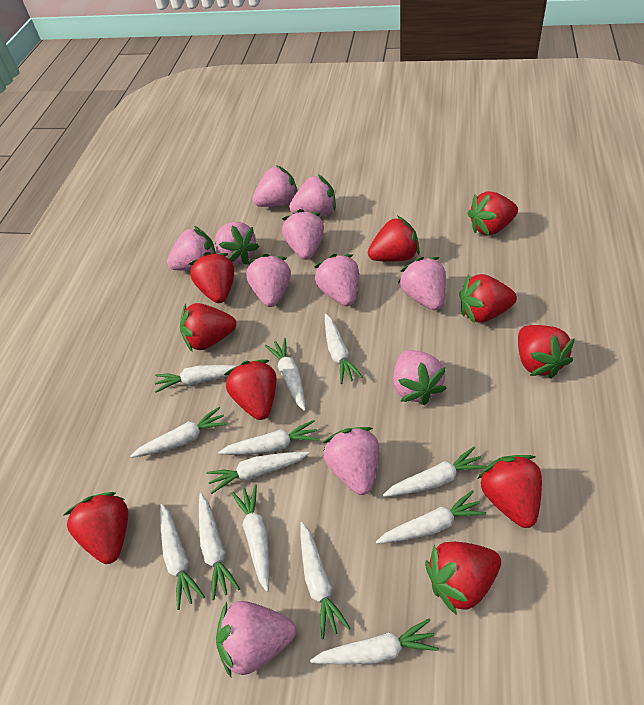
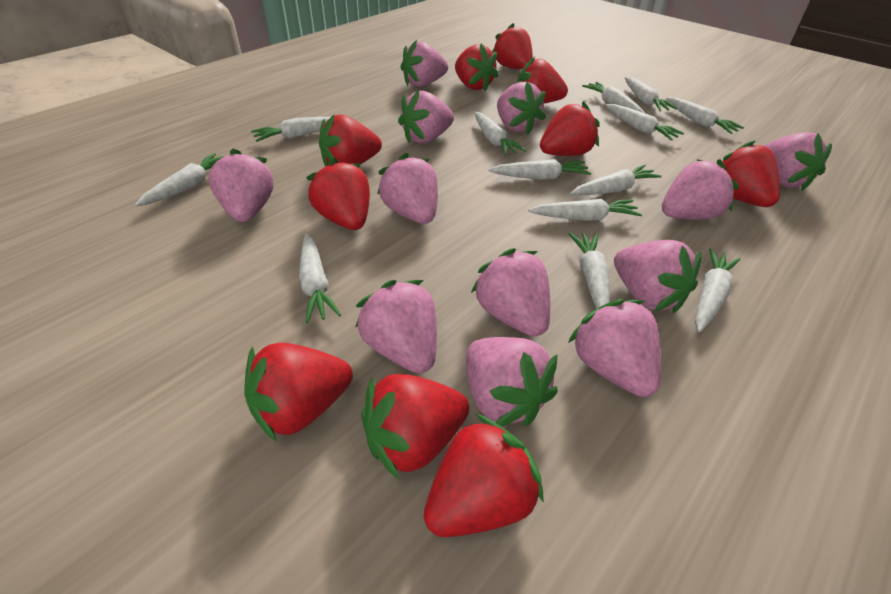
pink strawberry: [167,226,216,270] [215,222,260,265] [216,601,296,677] [246,254,291,307] [252,165,297,207] [282,209,324,260] [289,174,336,216] [314,254,359,306] [323,427,379,495] [393,350,447,406] [398,257,446,310] = 11 -> [208,149,274,222] [355,280,437,373] [377,153,438,224] [398,90,454,143] [400,40,448,87] [466,337,558,426] [471,248,550,336] [497,81,546,134] [568,299,661,397] [614,240,702,314] [662,159,739,220] [763,132,832,191] = 12

